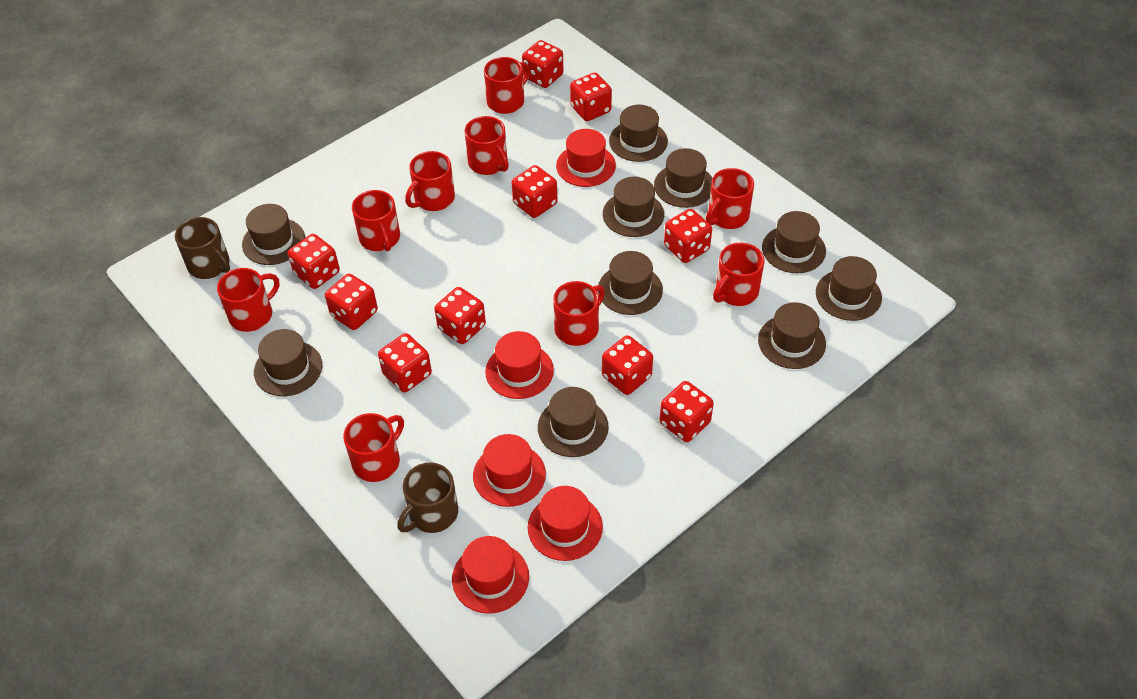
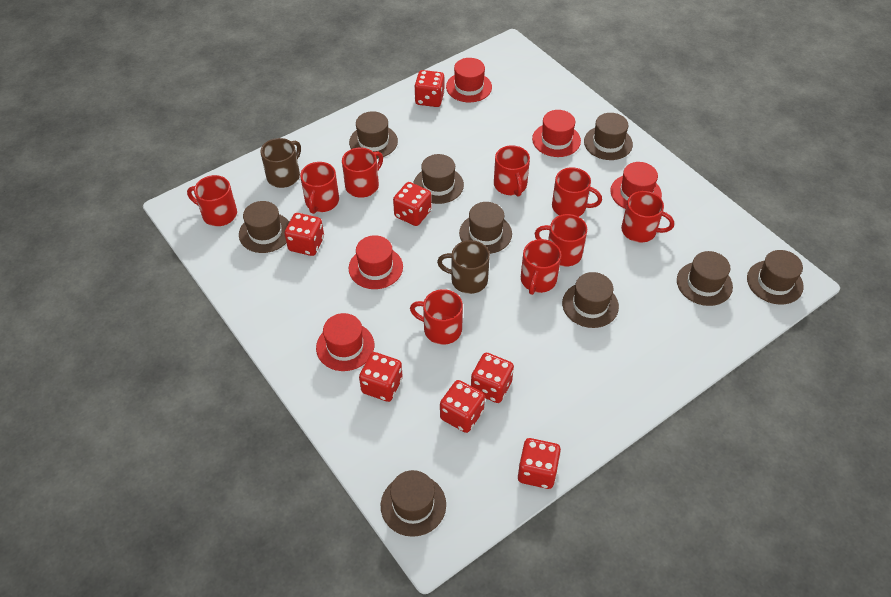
brown hat: [242,204,305,265] [254,329,322,396] [538,387,609,457] [598,251,663,315] [603,177,664,237] [609,105,668,162] [654,148,712,208] [758,302,826,369] [762,211,826,273] [816,256,882,321] = 10 -> [239,201,289,253] [349,111,398,159] [381,470,446,537] [414,154,464,204] [459,202,512,254] [562,272,619,328] [584,113,633,160] [677,251,733,306] [747,250,804,305] = 9
red dice: [288,234,340,289] [325,274,378,330] [378,333,432,392] [434,287,486,344] [512,165,558,218] [522,40,564,88] [570,73,612,121] [602,335,653,395] [660,381,714,442] [664,209,712,263] = 10 -> [284,213,324,256] [359,352,403,402] [393,182,431,226] [414,70,445,107] [440,380,485,433] [471,353,514,403] [518,438,561,489] = 7

